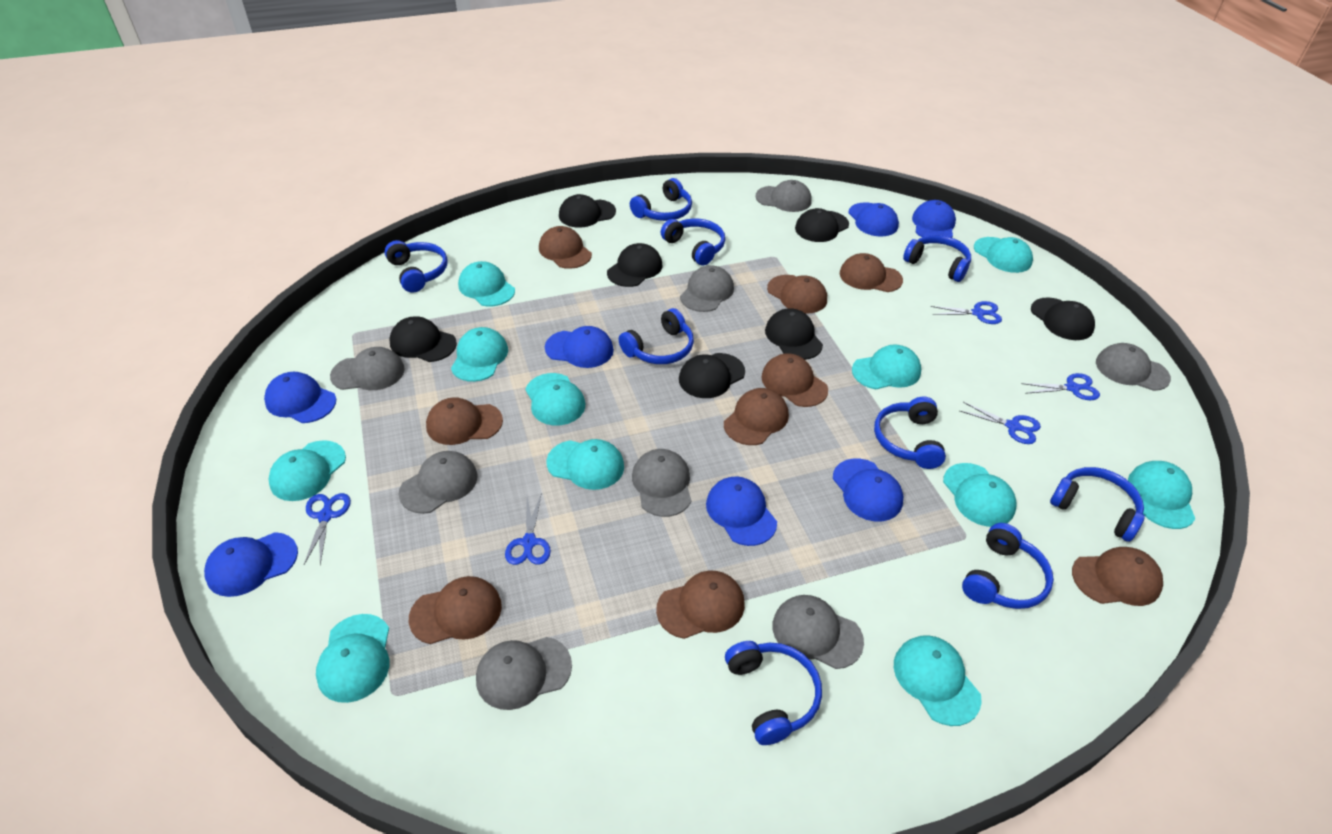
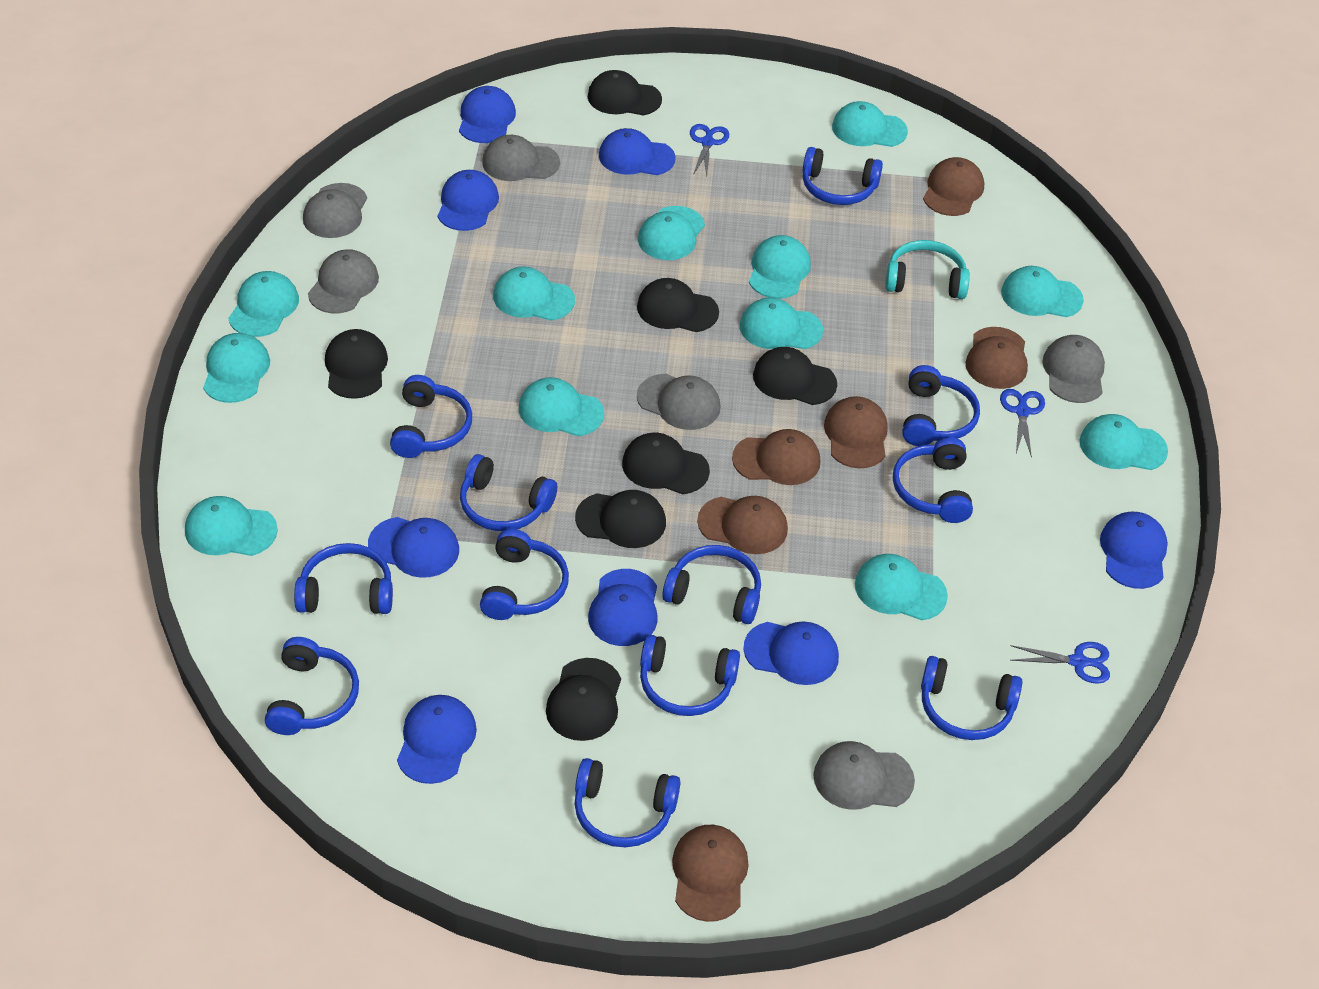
blue cap: [204,532,298,597] [264,372,336,423] [545,326,614,368] [706,476,777,546] [833,459,903,521] [848,202,899,237] [912,200,956,238] = 7 -> [368,517,459,578] [397,695,477,784] [438,170,499,231] [459,86,516,143] [588,569,658,646] [599,128,676,175] [743,622,839,685] [1100,512,1168,589] = 8
blue headphones: [385,240,448,293] [619,308,694,364] [630,178,692,221] [661,219,725,265] [725,641,822,745] [874,397,946,469] [903,235,971,282] [962,523,1054,609] [1050,467,1145,542] = 9 -> [265,637,359,735] [294,543,393,614] [390,375,472,458] [460,454,557,531] [480,529,569,620] [574,758,680,847] [640,635,740,716] [662,545,761,624] [803,147,883,205] [893,437,973,523] [902,365,980,446] [921,656,1023,740] = 12
blue scissors: [304,493,351,565] [505,495,551,565] [931,301,1002,324] [960,402,1041,444] [1021,373,1100,400] = 5 -> [690,124,729,176] [1000,389,1045,457] [1010,642,1110,684] = 3
brown cap: [409,576,502,644] [426,397,503,445] [539,226,592,269] [656,571,745,639] [724,388,789,445] [761,353,828,407] [767,275,827,314] [840,253,903,292] [1072,547,1163,606] = 9 -> [672,825,749,922] [697,496,788,554] [732,429,820,485] [824,396,888,468] [923,157,984,216] [966,327,1028,389] = 6
grey cap: [330,347,405,390] [398,451,478,514] [476,637,572,710] [632,449,692,517] [680,265,734,312] [756,180,812,212] [773,595,864,669] [1096,343,1171,391] = 8 -> [303,183,367,238] [308,249,379,313] [482,135,560,181] [637,374,720,430] [813,741,915,810] [1042,335,1105,403] = 6
turquoise cap: [268,440,346,501] [316,614,389,703] [451,327,508,382] [458,261,515,306] [525,373,585,426] [546,439,624,490] [852,344,921,389] [894,635,982,726] [943,463,1016,527] [974,237,1033,273] [1128,461,1195,529] = 11 -> [185,496,278,556] [203,333,270,403] [228,271,299,337] [493,266,575,321] [519,377,604,436] [638,206,705,260] [740,297,823,349] [749,235,811,299] [832,101,908,147] [855,554,948,620] [1001,266,1084,317] [1080,414,1168,470] = 12
turquoise headphones: none = 0 -> [885,240,970,299] = 1

